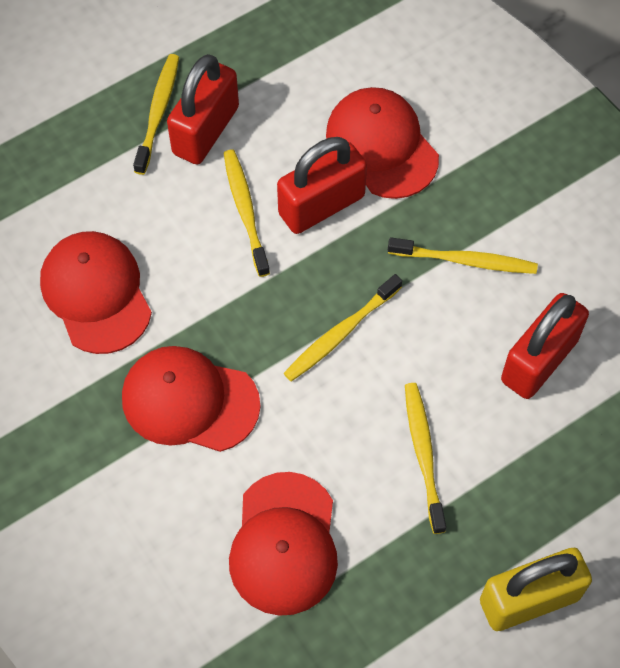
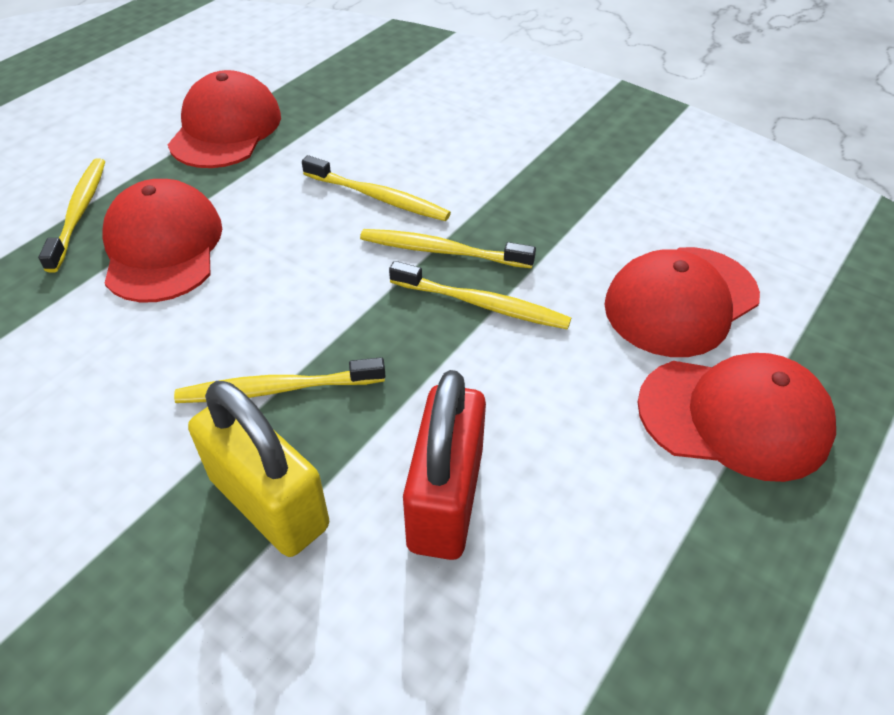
red padlock: [167,54,239,165] [277,137,367,234] [501,293,589,399] = 3 -> [403,370,486,560] = 1

